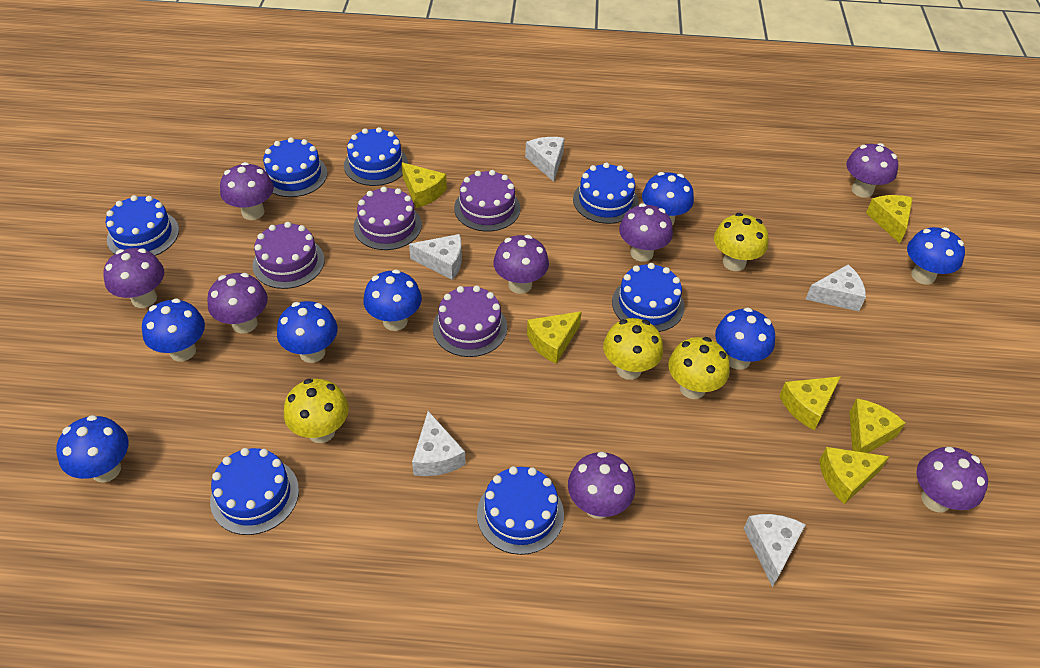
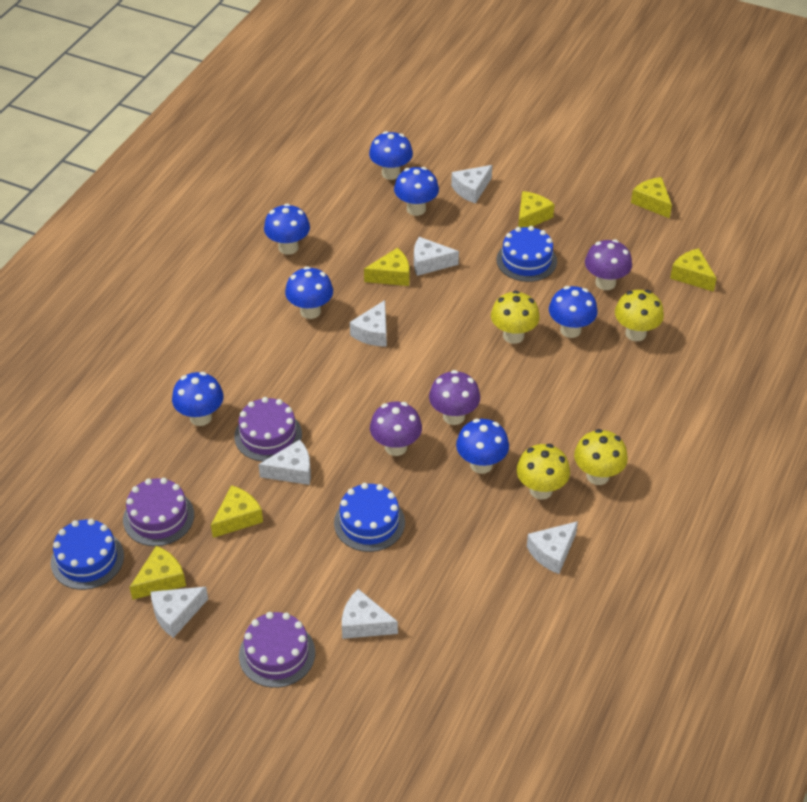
blue cake: [106,195,179,256] [210,448,299,535] [263,137,327,197] [344,127,408,186] [477,466,564,555] [573,162,638,224] [612,263,685,332] = 7 -> [51,519,124,590] [334,483,405,552] [497,226,557,282] = 3
purple cake: [252,222,325,289] [354,186,422,250] [433,285,507,357] [454,170,521,232] = 4 -> [123,478,194,546] [234,397,302,462] [239,612,315,688] = 3
purple mushroom: [103,248,164,308] [207,273,268,334] [220,162,274,220] [493,235,549,294] [568,452,635,519] [619,203,673,262] [846,143,898,198] [916,447,988,512] = 8 -> [370,402,422,456] [429,370,480,425] [585,239,632,290] = 3
white cheese: [409,234,462,280] [412,411,466,476] [525,137,565,182] [744,514,806,587] [805,264,866,311] = 5 -> [151,587,208,638] [258,440,311,485] [342,589,398,639] [350,300,387,347] [414,237,459,276] [451,165,492,204] [527,521,578,574] = 7

